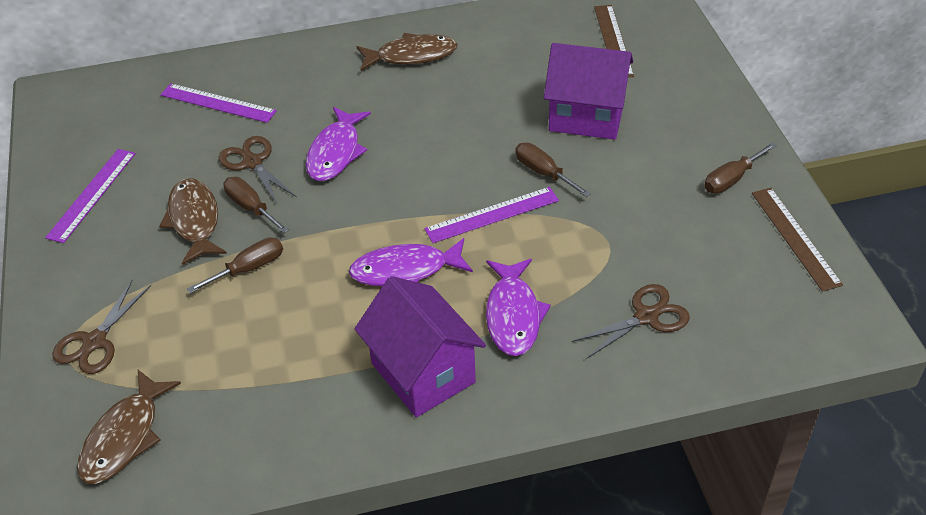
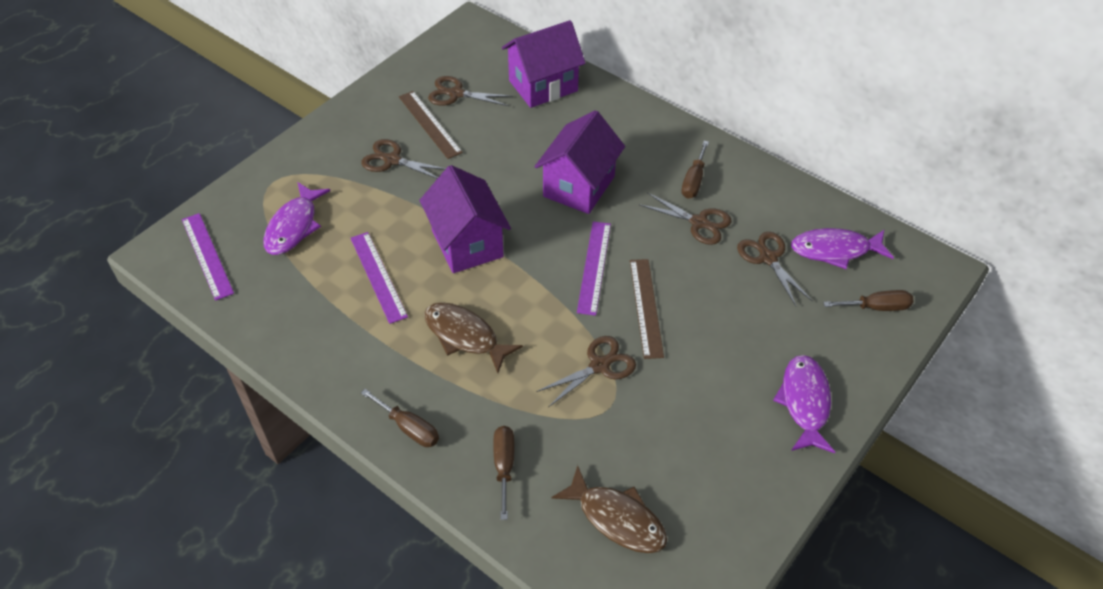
brown fish: [77,370,181,484] [159,178,227,265] [356,33,457,71] = 3 -> [424,302,523,373] [552,465,667,553] = 2
brown scissors: [52,280,151,374] [218,136,297,205] [572,284,690,359] = 3 -> [361,139,446,179] [428,76,513,106] [536,336,636,407] [639,192,731,245] [737,232,812,306] = 5
purple house: [354,276,486,417] [544,43,633,140] = 2 -> [419,165,511,273] [502,20,586,108] [535,110,625,214] = 3

